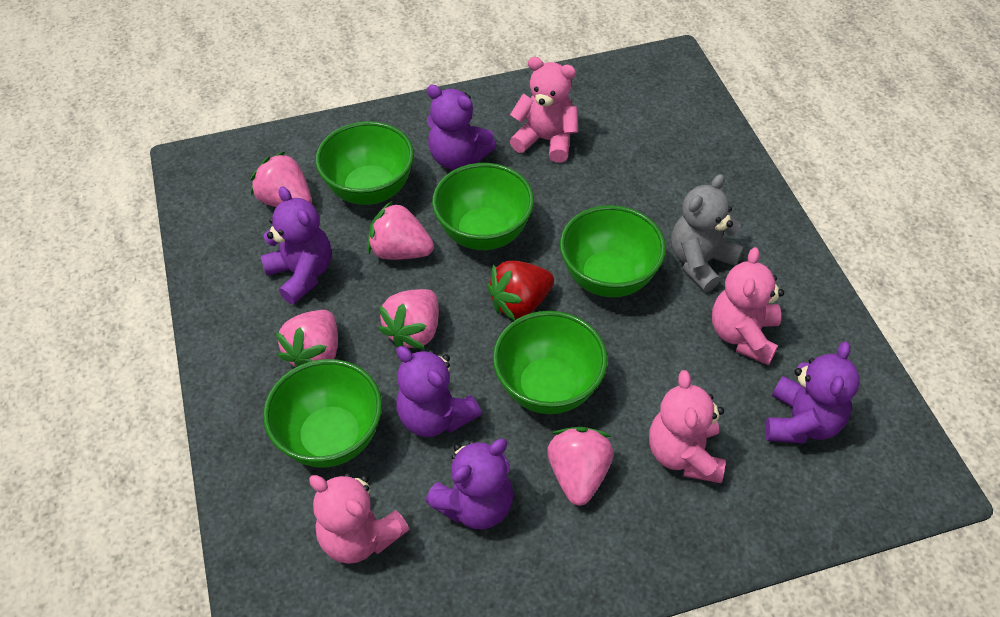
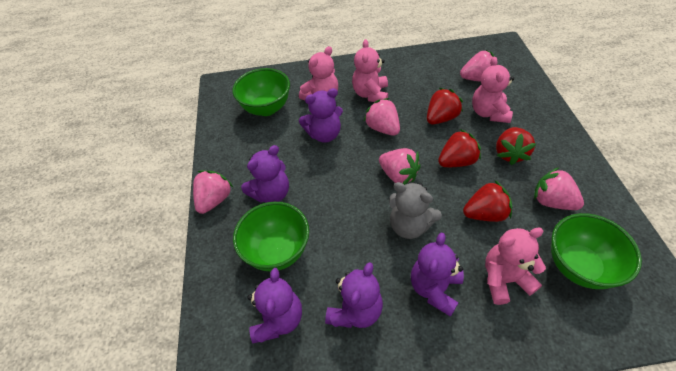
green bowl: [263,359,382,467] [315,121,414,205] [432,163,534,250] [493,311,608,414] [560,205,666,297] = 5 -> [232,68,290,116] [233,202,309,271] [551,213,642,289] = 3
red strawberry: [487,261,554,321] = 1 -> [427,88,463,125] [438,129,481,167] [463,181,512,222] [496,127,536,165] = 4

